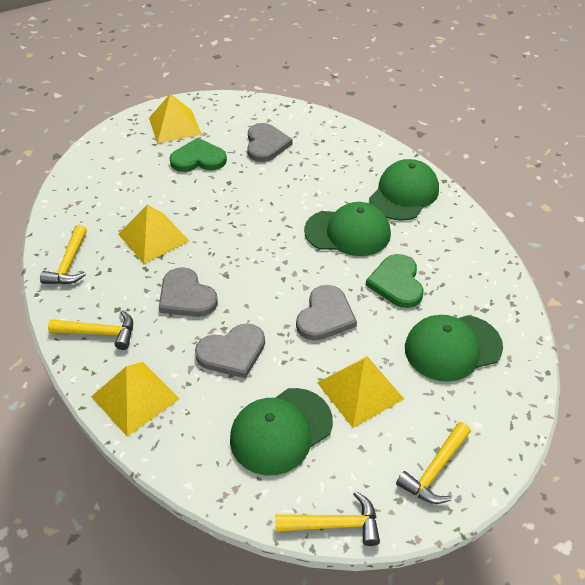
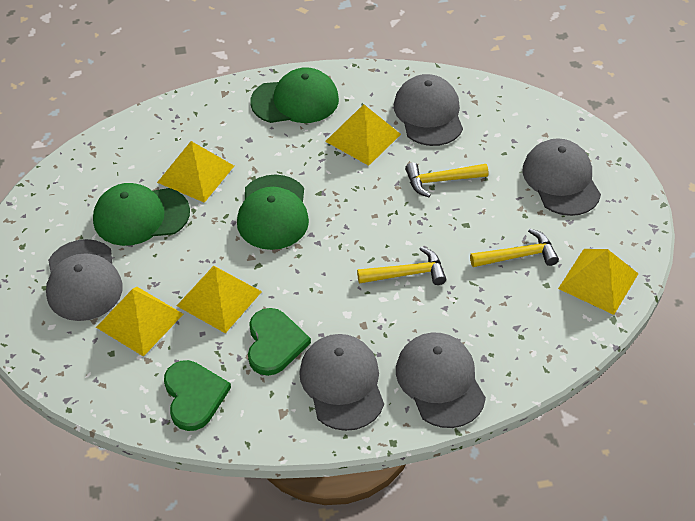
green cap: [230,388,333,475] [304,202,391,256] [369,159,439,221] [405,315,503,382] = 4 -> [93,183,190,246] [237,175,309,250] [250,67,339,123] = 3
grey cap: none = 0 -> [46,239,123,321] [299,334,384,431] [394,74,463,146] [396,333,486,428] [522,138,601,216] = 5
grey heart: [159,267,218,317] [195,323,265,378] [247,123,293,162] [296,285,357,341] = 4 -> none = 0
yellow hammer: [40,225,87,284] [48,310,133,350] [275,491,380,546] [396,422,471,504] = 4 -> [357,247,446,285] [405,162,489,197] [470,229,559,267] = 3
yellow pyramid: [91,362,179,437] [118,204,189,264] [149,94,202,143] [317,356,404,428] = 4 -> [96,286,183,357] [157,141,234,203] [177,266,262,333] [325,104,401,166] [558,249,638,315] = 5

